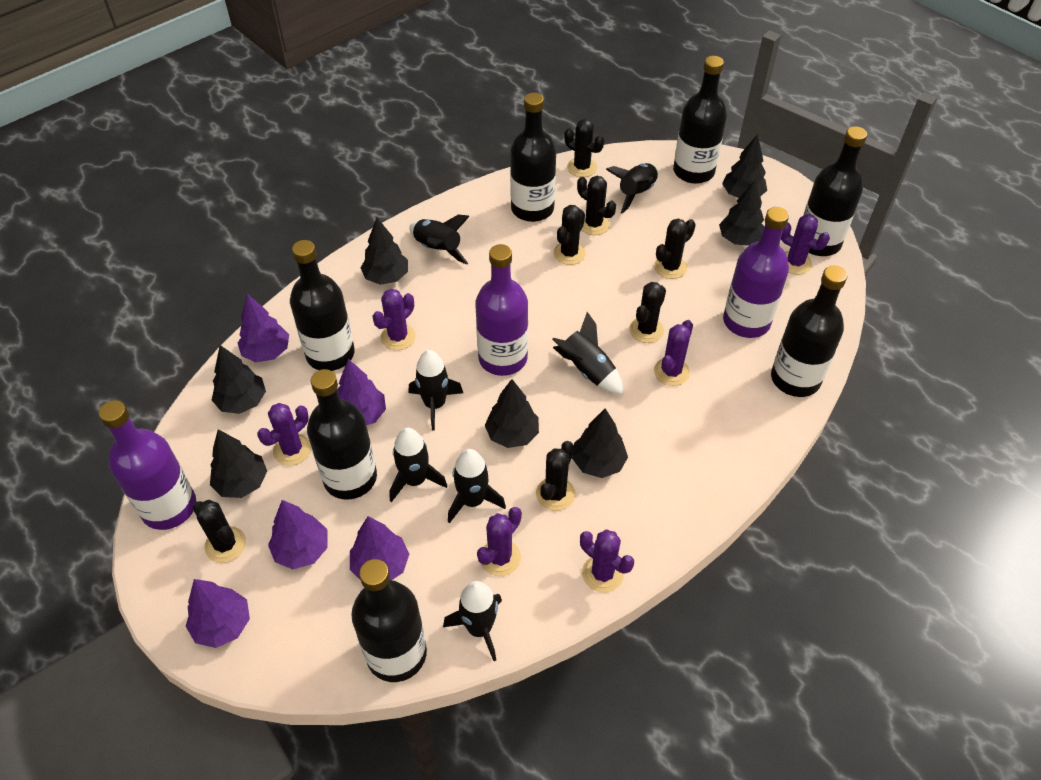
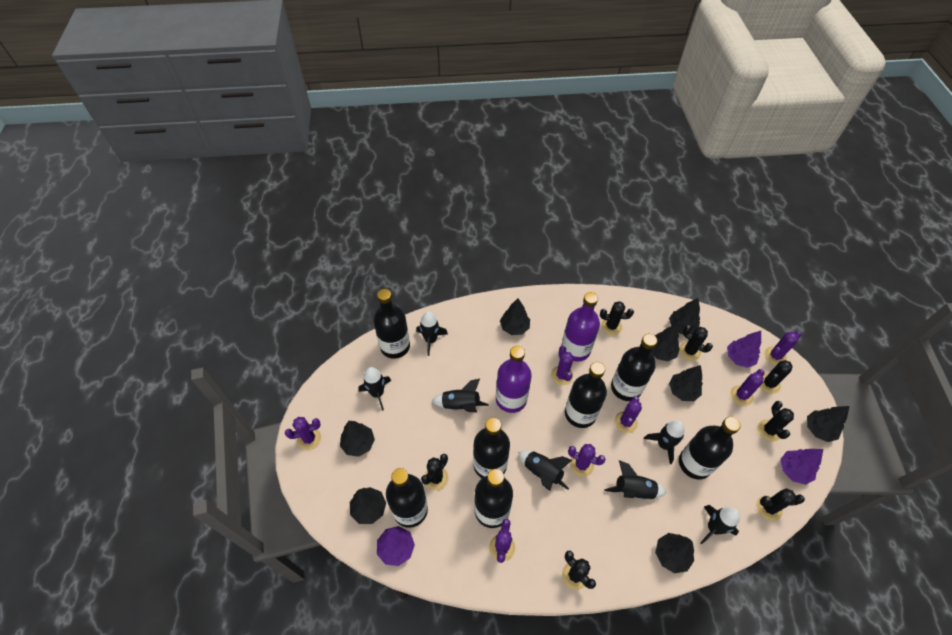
black tree: [210,429,267,498] [212,345,266,414] [361,218,408,285] [485,379,539,448] [572,409,628,478] [719,179,764,246] [722,134,767,198] = 7 -> [340,421,375,457] [350,487,386,524] [500,298,530,335] [651,324,680,361] [655,533,694,573] [669,298,700,334] [669,365,703,401] [807,406,849,442] = 8
purple bottle: [99,400,196,530] [475,244,528,376] [723,207,789,338] = 3 -> [496,346,532,413] [561,292,600,362] = 2
purple cactus: [257,403,311,466] [372,289,416,350] [477,507,522,576] [580,529,634,593] [654,320,693,386] [781,214,830,274] = 6 -> [285,417,321,450] [489,519,515,563] [551,346,574,385] [568,444,606,477] [614,396,642,433] [730,369,765,406] [764,331,801,365] = 7
purple tree: [186,579,250,648] [238,294,289,362] [268,500,328,569] [337,359,386,425] [350,516,409,580] = 5 -> [377,526,415,566] [727,331,761,368] [781,449,823,485] = 3

